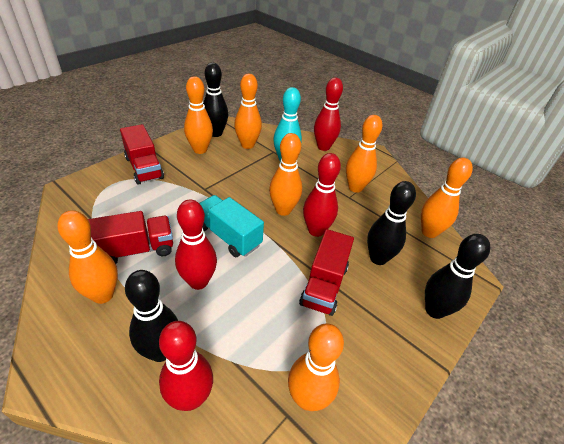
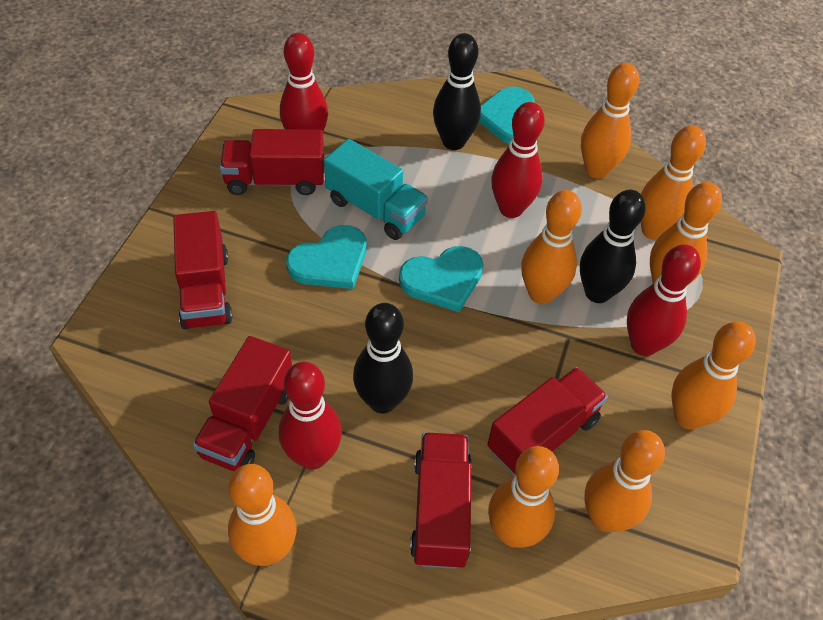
black bowling pin: [125,270,178,362] [203,62,228,137] [367,181,416,265] [425,234,490,319] = 4 -> [353,303,413,413] [433,33,481,150] [580,190,646,303] = 3
orange bowling pin: [57,210,118,304] [184,76,213,154] [234,74,262,149] [269,133,302,216] [288,323,344,411] [346,115,382,193] [421,157,473,238] = 7 -> [228,464,297,566] [488,446,559,548] [521,190,582,304] [581,63,639,179] [585,430,665,532] [641,126,706,240] [650,182,722,285] [672,321,756,429] = 8
red truck: [88,211,173,264] [120,124,164,185] [299,229,354,316] = 3 -> [173,211,232,329] [193,336,292,471] [220,129,324,195] [410,432,472,569] [487,367,608,476] = 5
turquoise bowling pin: [273,87,302,162] = 1 -> none = 0
turquoise heart: none = 0 -> [286,225,366,289] [399,246,484,312] [479,87,534,144] = 3

